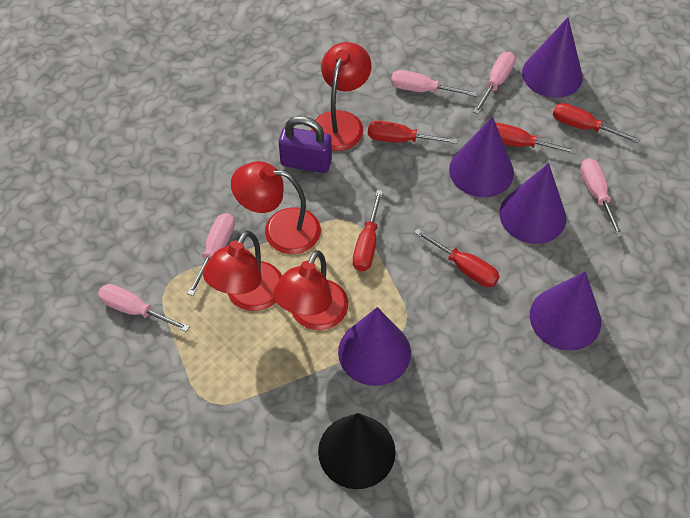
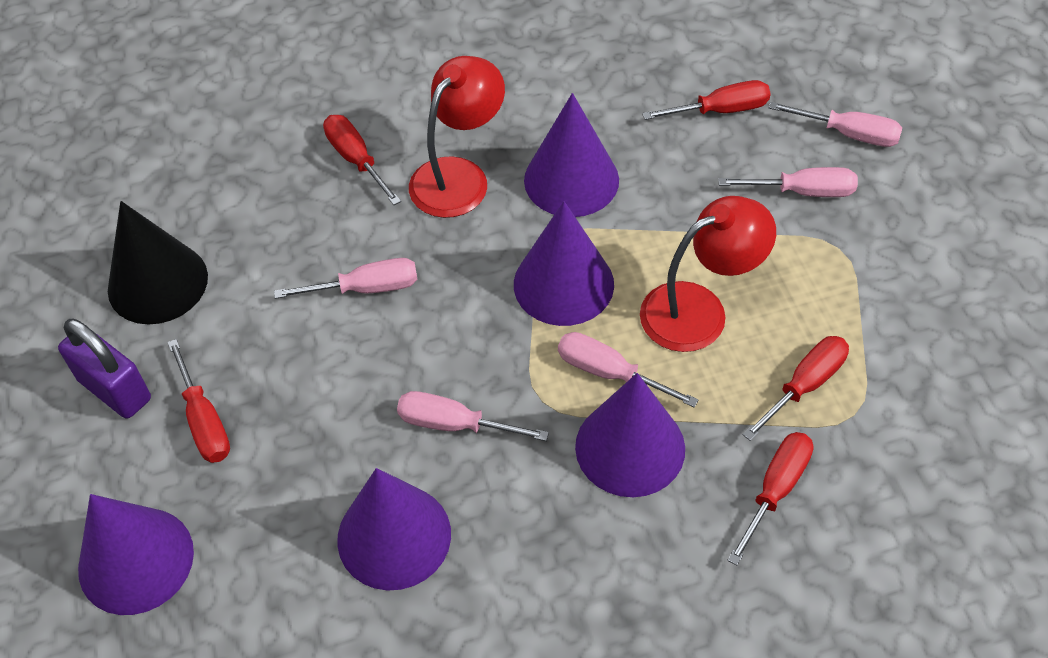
red lamp: [203,231,282,311] [231,161,321,254] [273,250,348,330] [311,42,372,151] = 4 -> [409,56,505,218] [640,196,776,352] = 2

